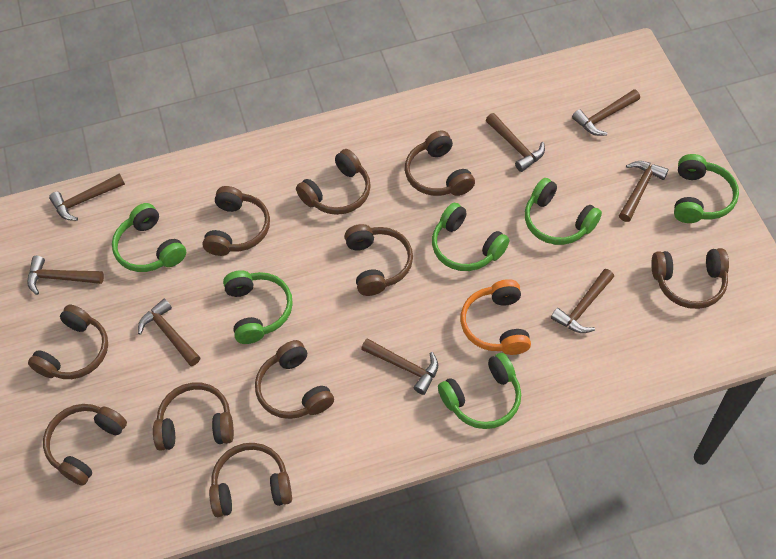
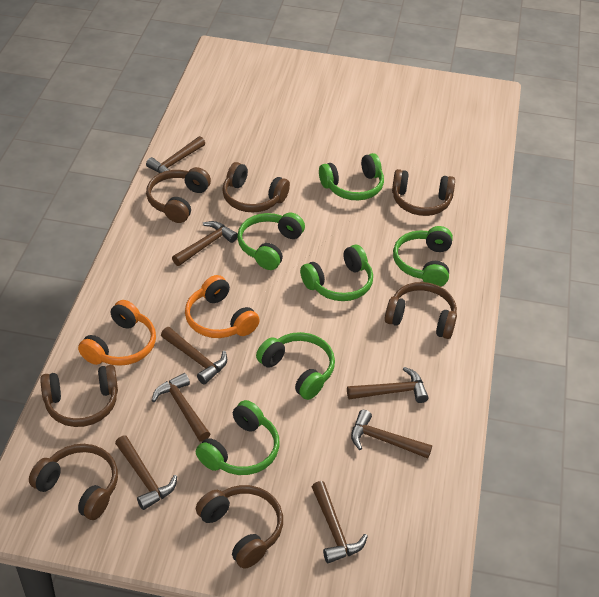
brown headphones: [28,304,108,379] [43,404,127,486] [153,382,234,451] [202,186,270,256] [209,443,292,517] [255,340,334,419] [296,149,371,215] [345,224,413,296] [405,130,475,196] [651,248,729,309] = 10 -> [29,444,118,520] [40,365,118,427] [146,167,211,223] [196,485,283,569] [222,162,290,212] [385,282,457,339] [392,169,455,216] = 7
orange headphones: [461,279,531,355] = 1 -> [78,300,156,366] [185,275,260,338] = 2

